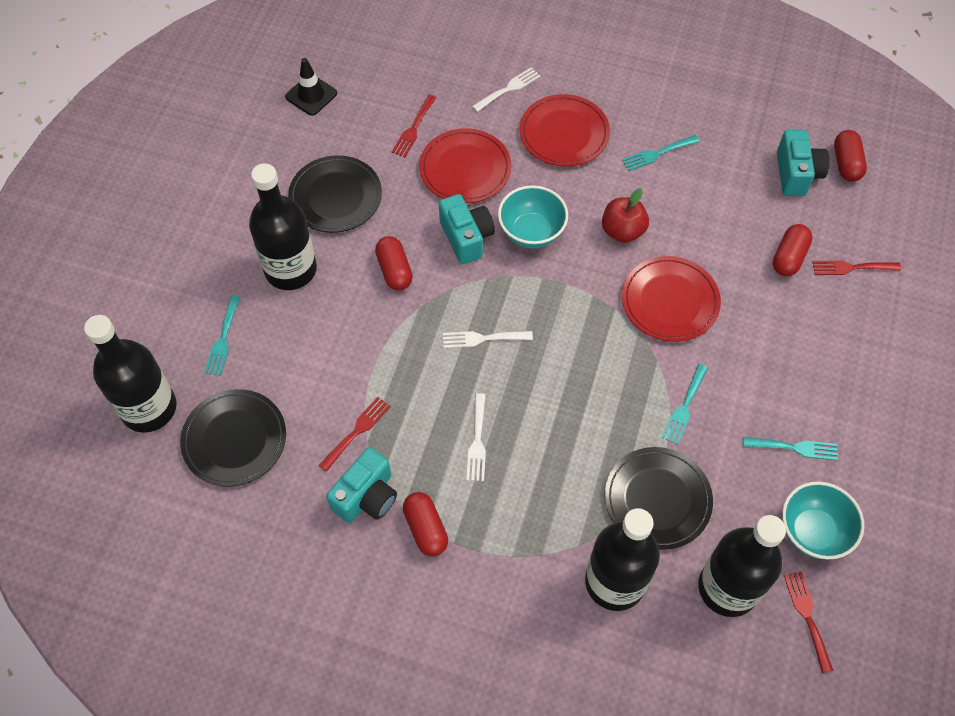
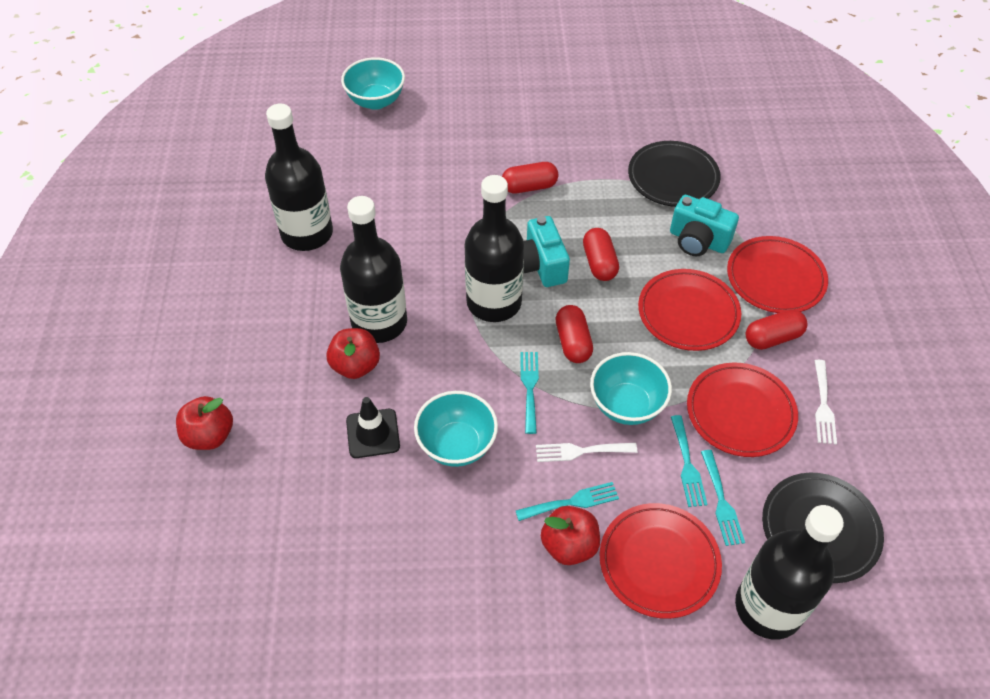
black plate: [180,389,286,487] [288,155,382,233] [605,447,713,550] = 3 -> [628,141,721,207] [762,473,884,583] = 2
red apple: [602,188,649,243] = 1 -> [176,396,233,450] [326,328,380,379] [541,506,600,565] = 3
red fork: [319,397,391,472] [392,95,436,157] [784,571,833,673] [812,260,901,275] = 4 -> none = 0
red plate: [419,128,511,203] [520,94,610,167] [622,256,721,342] = 3 -> [600,503,722,619] [638,269,741,351] [687,363,798,457] [727,236,828,313] = 4
turquoise bowl: [498,185,568,248] [782,481,864,560] = 2 -> [341,57,405,110] [414,391,498,467] [590,352,672,425] = 3
turquoise camera: [326,447,397,523] [439,194,495,264] [777,130,830,196] = 3 -> [523,216,570,287] [670,195,739,256] = 2
white fork: [443,331,533,348] [466,393,486,481] [472,67,540,112] = 3 -> [536,443,637,462] [814,360,837,445] = 2

